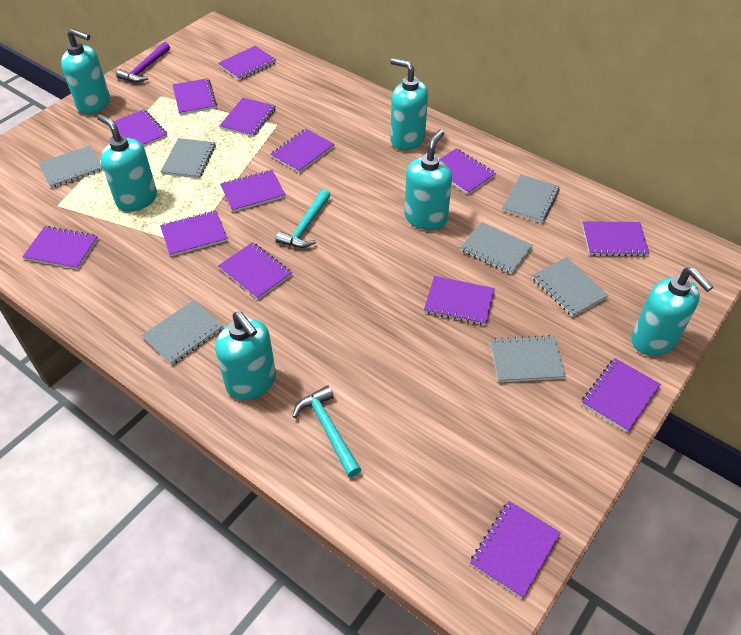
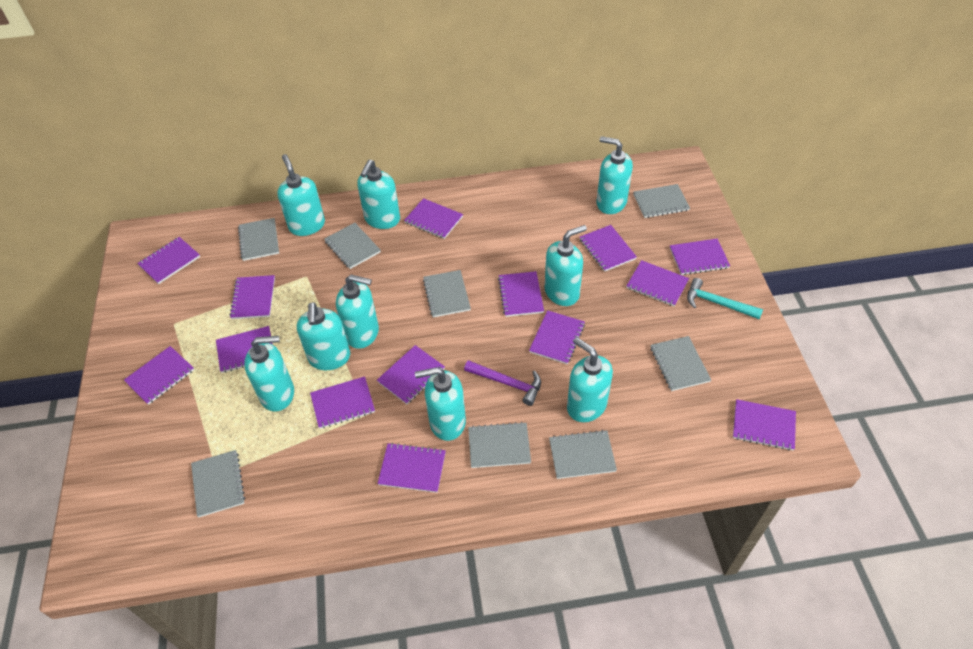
grey notebook: [38,145,103,188] [141,300,223,365] [160,138,216,179] [460,222,533,274] [490,335,566,382] [502,175,560,223] [532,257,609,317] = 7 -> [191,450,245,517] [238,218,279,261] [324,223,381,269] [423,270,471,317] [468,422,531,468] [549,430,617,479] [633,184,690,218] [651,336,711,391] = 8
turquoise hammer: [275,189,330,248] [292,385,361,477] = 2 -> [687,278,763,319] = 1
turquoise soap dispenser: [61,28,110,114] [97,114,157,212] [215,311,276,400] [390,58,428,151] [404,130,452,230] [631,267,714,356] = 6 -> [244,336,294,412] [277,154,325,236] [297,302,350,370] [336,275,379,349] [357,160,400,229] [415,367,466,441] [545,225,587,306] [567,337,613,422] [596,136,633,214] = 9

